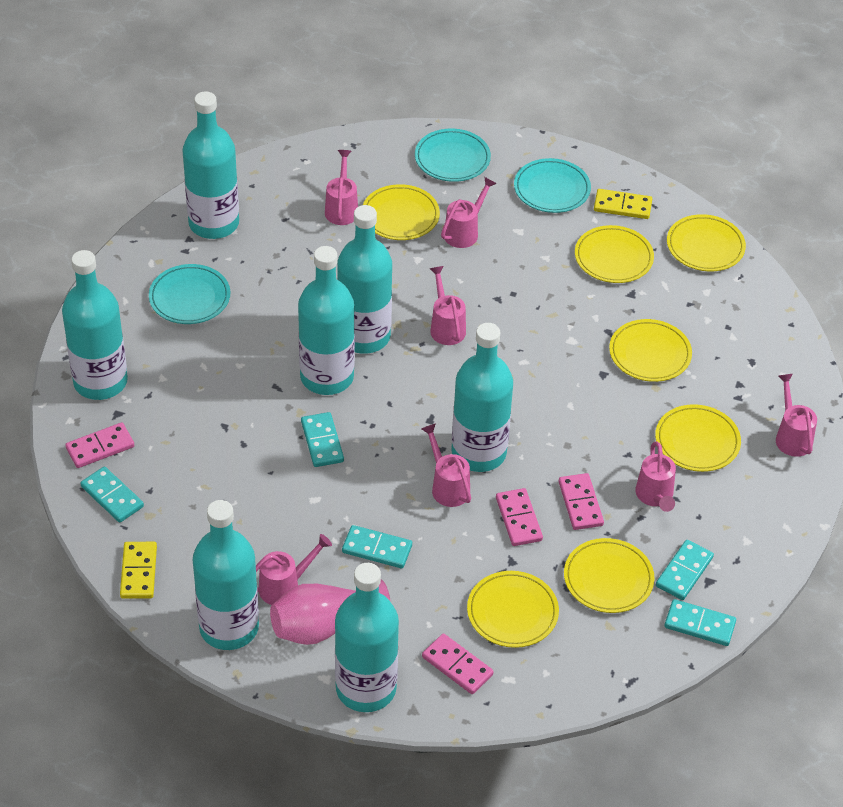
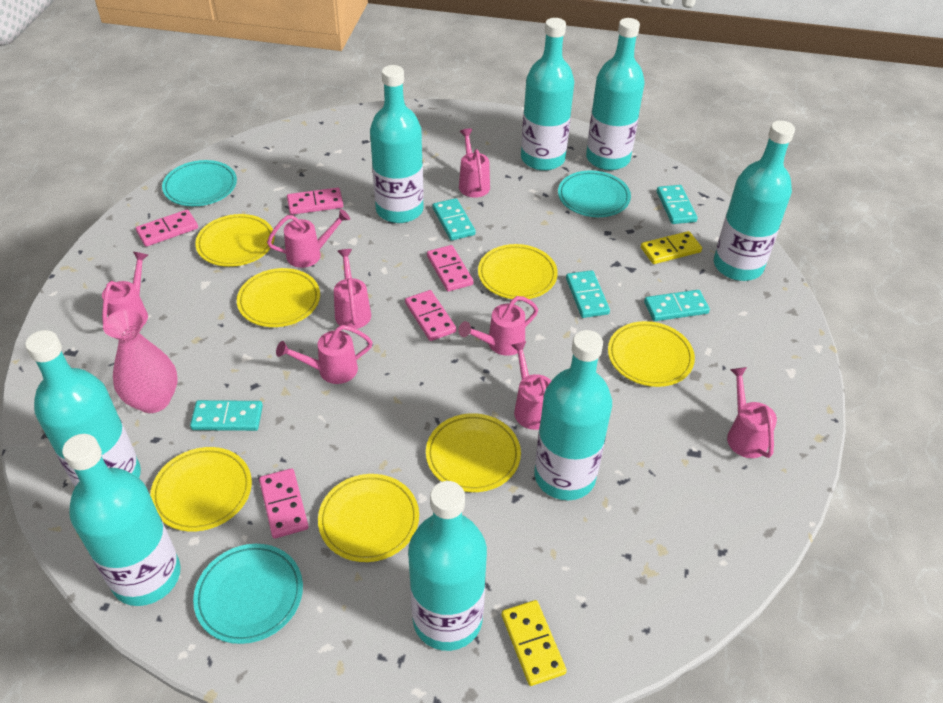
pink domino: [65,422,135,468] [422,634,494,694] [496,488,543,546] [559,473,604,530] = 4 -> [136,210,198,247] [259,468,309,539] [287,188,343,215] [405,290,457,341] [427,245,473,292] = 5
pink watering can: [256,534,332,605] [325,150,358,225] [421,423,471,507] [430,266,466,345] [441,177,497,248] [635,442,676,512] [776,374,817,457] = 7 -> [102,252,148,326] [267,209,350,268] [276,325,373,384] [334,249,371,329] [458,296,538,356] [459,129,490,198] [511,341,551,430] [727,367,777,458] = 8
turquoise bottle: [62,250,128,400] [183,91,239,239] [193,500,259,650] [298,246,355,395] [335,563,399,712] [337,205,392,354] [452,323,513,472] = 7 -> [25,330,141,487] [62,434,181,606] [370,65,424,223] [408,481,487,651] [521,18,574,171] [534,330,612,500] [586,18,645,170] [714,121,795,281] = 8

